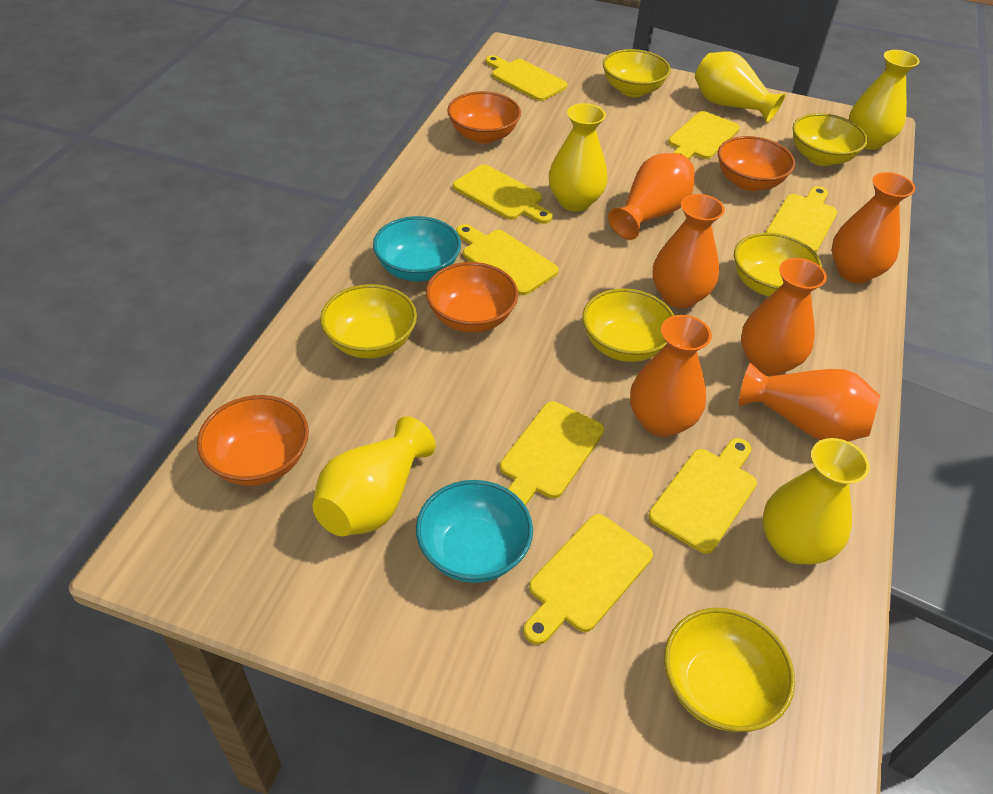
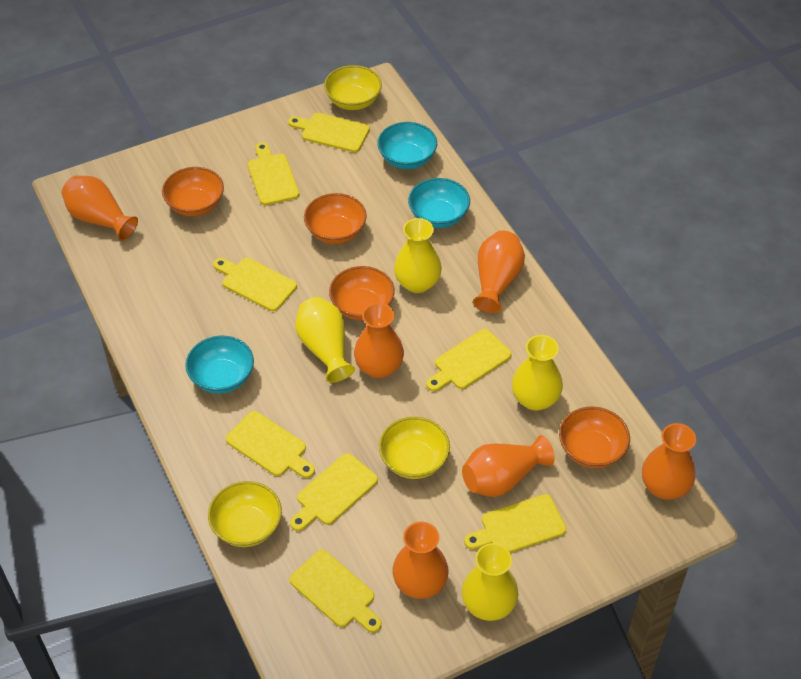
turquoise bowl: [373,216,461,281] [416,480,533,583] = 2 -> [185,336,254,394] [377,122,437,169] [408,178,470,228] = 3
yellow bowl: [320,284,417,359] [582,288,674,362] [603,49,671,97] [664,608,795,732] [734,232,822,296] [792,113,868,166] = 6 -> [208,481,282,547] [324,65,382,110] [379,417,450,479] = 3
yellow vase: [313,416,436,536] [549,103,607,211] [695,52,786,123] [762,438,869,564] [849,50,919,150] = 5 -> [295,297,355,383] [394,218,442,293] [462,543,519,621] [512,335,563,411] = 4

